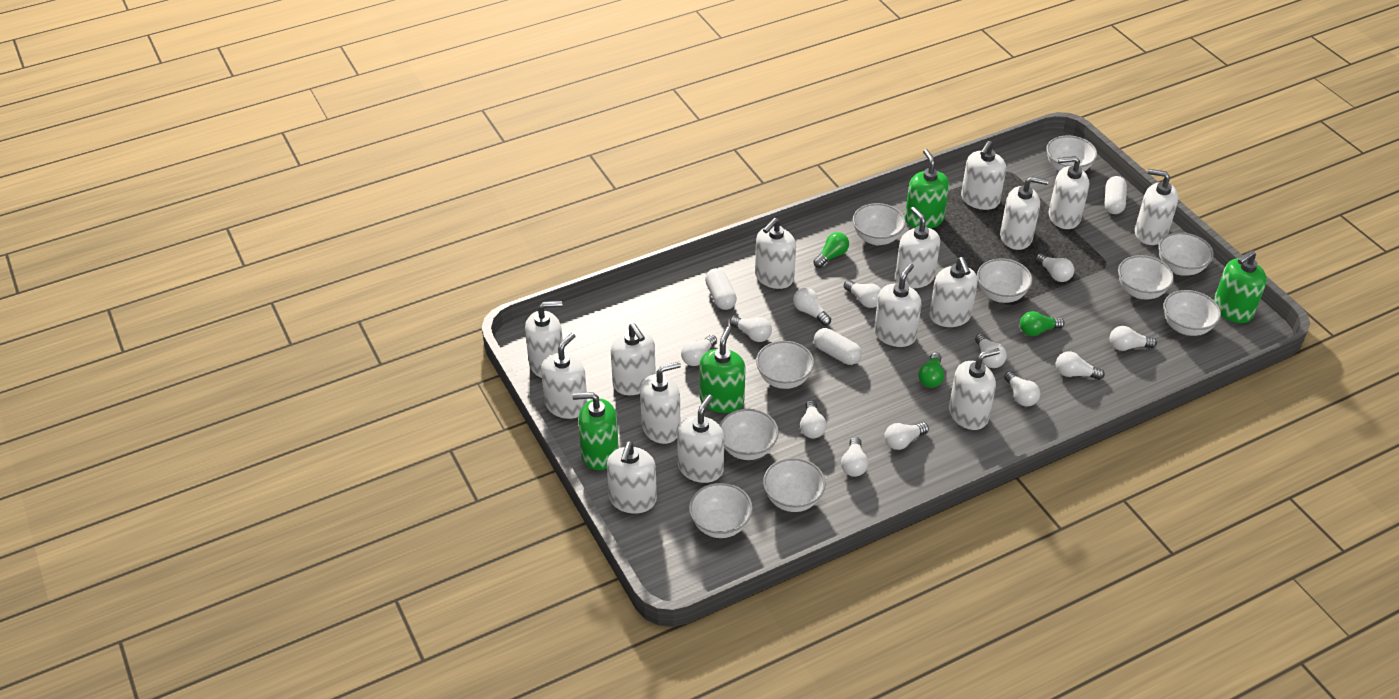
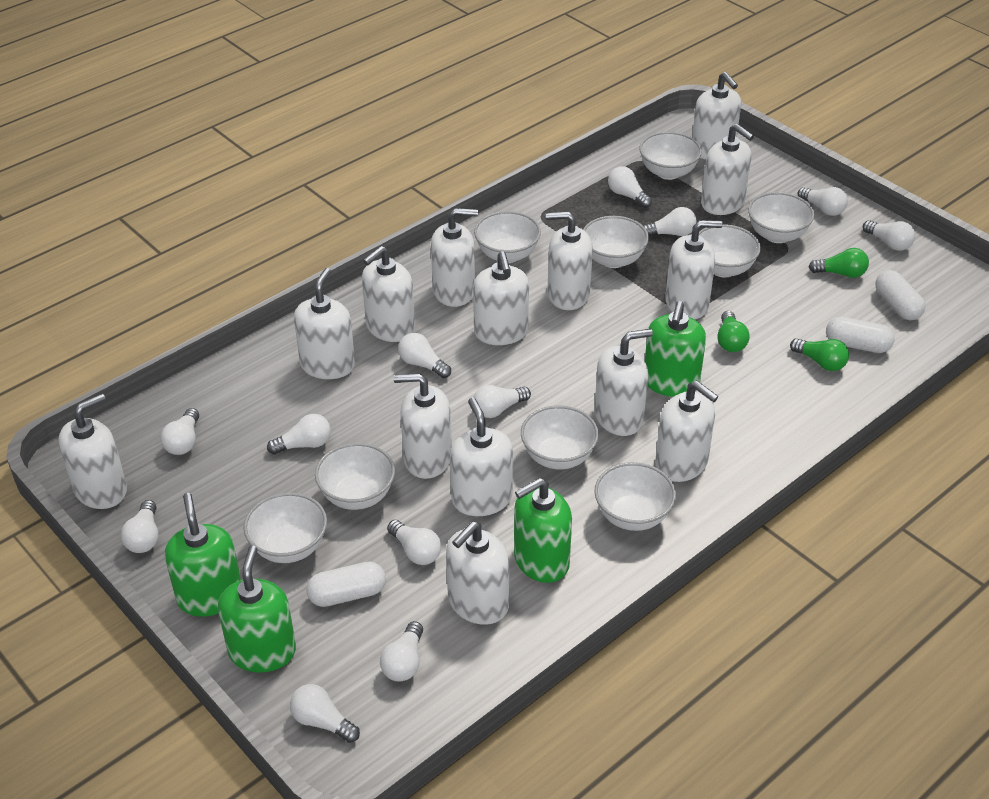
white bowl: [689,483,753,538] [719,409,779,460] [756,341,814,389] [763,458,826,512] [853,203,906,245] [977,258,1032,303] [1046,135,1097,172] [1118,255,1174,300] [1158,232,1214,275] [1164,290,1221,336] = 10 -> [244,493,327,563] [315,443,395,510] [474,211,541,263] [521,405,599,470] [583,216,649,268] [594,462,676,531] [639,132,702,180] [699,224,761,277] [748,192,815,243] = 9
white soap dispenser: [525,301,563,378] [541,333,587,419] [607,441,657,514] [611,323,656,395] [640,362,681,444] [677,395,724,483] [755,218,796,289] [874,263,921,347] [895,207,940,288] [929,257,978,327] [949,348,1000,430] [961,141,1006,210] [1000,176,1049,250] [1049,156,1089,229] [1135,169,1179,245] = 15 -> [58,394,127,509] [294,268,355,379] [362,246,415,342] [394,373,452,479] [431,208,478,307] [446,521,509,625] [450,398,513,516] [473,251,529,345] [546,211,593,310] [594,329,653,436] [655,381,719,482] [665,220,723,319] [692,72,741,159] [701,124,754,215] = 14

